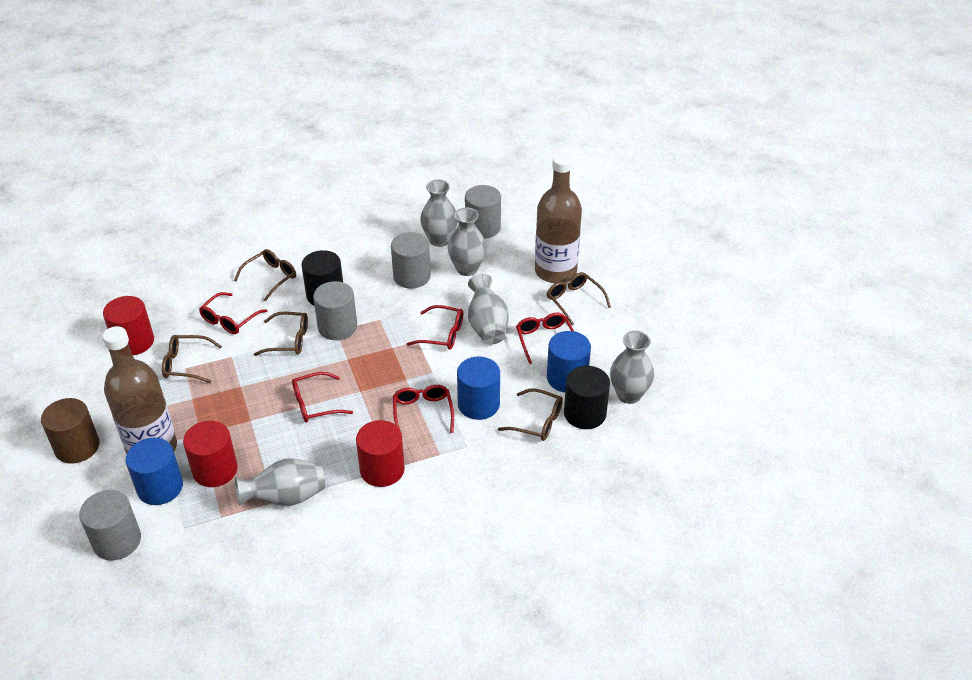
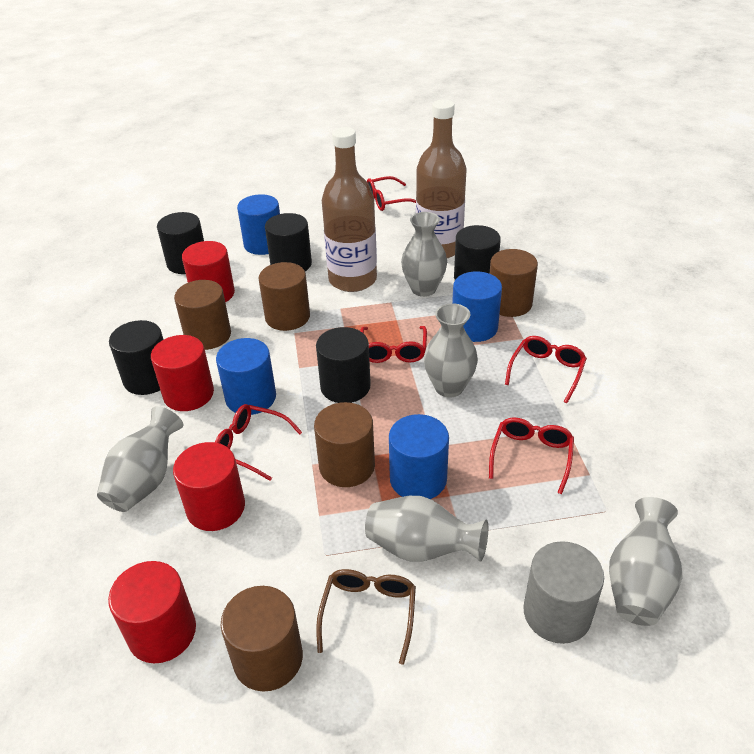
black cylinder: [301,250,343,306] [564,366,610,429] = 2 -> [109,320,164,395] [157,212,204,274] [265,213,312,271] [316,327,371,403] [454,225,501,280] = 5
blue cylinder: [126,438,183,505] [457,357,500,420] [547,331,591,392] = 3 -> [216,338,276,415] [237,194,280,255] [389,414,449,499] [452,271,502,342] = 4
brown cylinder: [41,398,100,464] = 1 -> [174,280,231,350] [221,586,303,692] [259,262,310,331] [314,402,375,487] [489,249,538,317] = 5
brown glasses: [162,335,222,383] [234,249,296,301] [254,312,308,356] [498,388,563,441] [547,272,611,325] = 5 -> [316,569,416,665] = 1
grey cylinder: [79,490,141,560] [313,281,357,340] [391,232,431,289] [465,185,501,239] = 4 -> [524,541,604,644] = 1
red cylinder: [103,296,154,355] [183,421,238,487] [356,420,405,487] = 3 -> [108,561,196,663] [151,335,214,411] [173,442,245,531] [182,241,235,303] = 4

